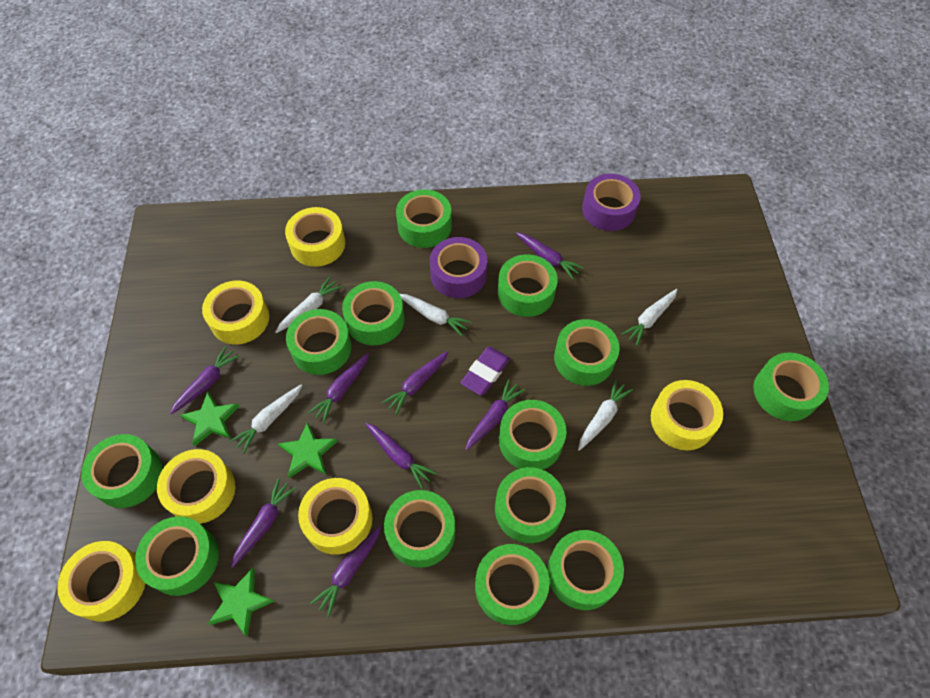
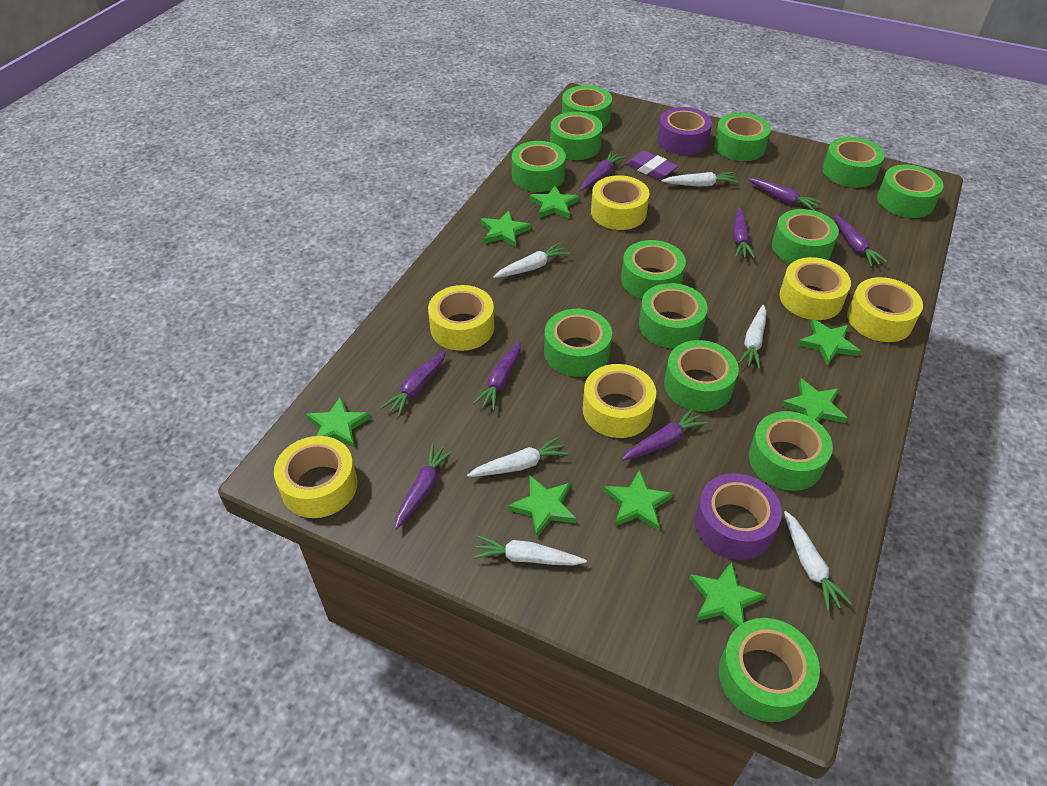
green star: [180,392,239,446] [208,568,275,637] [278,422,338,478] = 3 -> [306,396,371,448] [481,211,531,247] [508,475,577,538] [530,185,579,219] [604,469,673,531] [689,562,766,628] [781,378,848,423] [798,319,860,365] = 8
white carrot: [229,385,302,454] [275,276,342,333] [400,294,472,336] [578,379,633,451] [621,289,678,346] = 5 -> [467,437,569,477] [473,535,587,566] [493,243,569,278] [661,172,738,187] [738,305,767,369] [784,511,852,612] = 6

